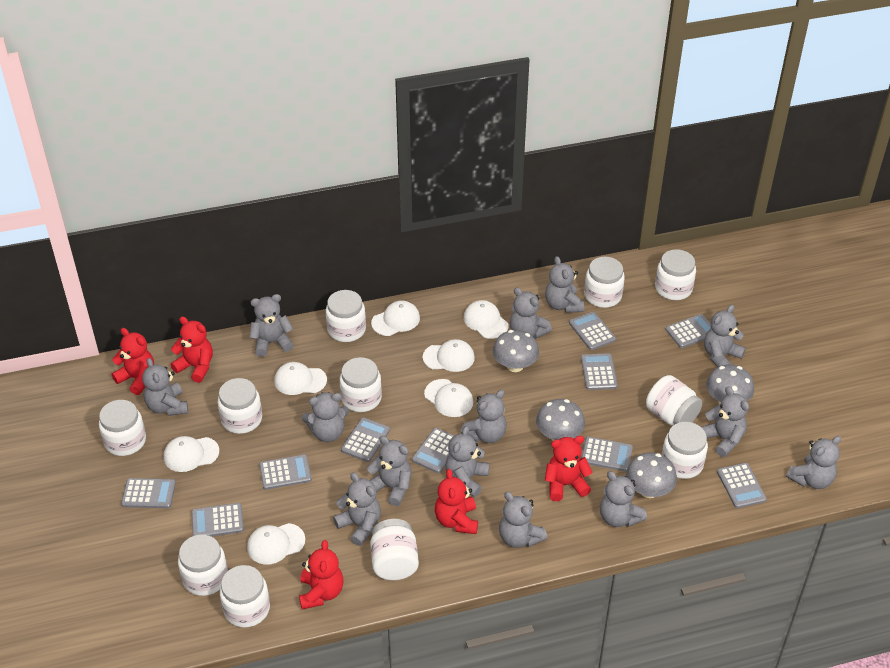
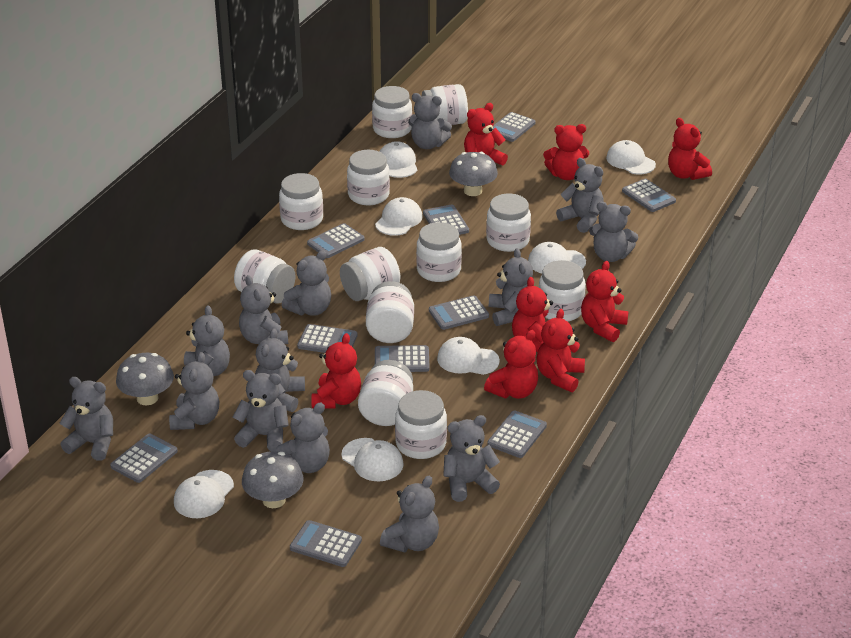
grey mushroom: [493,330,539,372] [536,399,585,441] [626,452,677,498] [706,364,754,404] = 4 -> [116,353,174,406] [242,451,304,508] [449,152,498,196] = 3
red teddy bear: [112,328,154,395] [171,317,213,383] [299,540,344,610] [435,469,478,534] [545,436,593,501] = 5 -> [311,333,361,409] [464,103,508,165] [484,330,538,399] [512,277,553,352] [536,309,585,392] [543,124,589,180] [581,261,629,342] [668,118,712,180] = 8
white jar: [99,400,146,456] [178,535,228,596] [218,378,262,434] [220,565,270,628] [326,290,366,342] [340,357,382,412] [370,519,419,580] [584,257,625,308] [646,375,703,426] [655,249,696,300] [662,422,708,479] = 11 -> [234,249,296,304] [279,173,323,230] [340,247,400,301] [347,150,390,205] [358,360,413,426] [366,281,414,343] [372,86,412,138] [395,390,447,459] [416,222,462,282] [421,84,468,125] [486,193,531,252] [539,260,586,322] = 12

